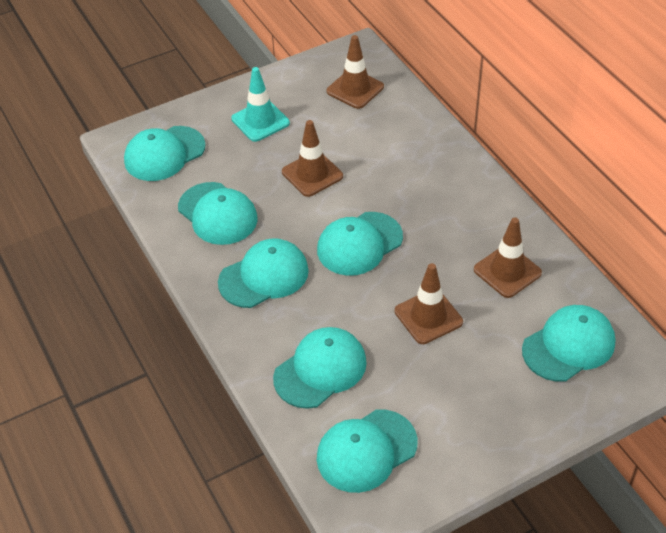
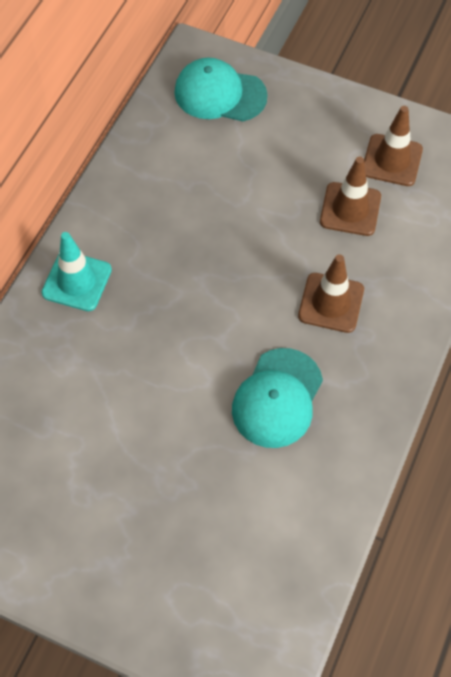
brown traffic cone: [282,120,343,197] [327,35,384,109] [395,263,463,344] [474,217,542,298] = 4 -> [298,254,364,333] [320,157,381,236] [364,106,423,186] = 3
turquoise cap: [124,126,206,181] [178,182,258,245] [218,238,309,308] [273,327,367,409] [317,212,403,276] [317,409,418,493] [522,305,615,382] = 7 -> [174,58,268,121] [232,348,323,448] = 2

